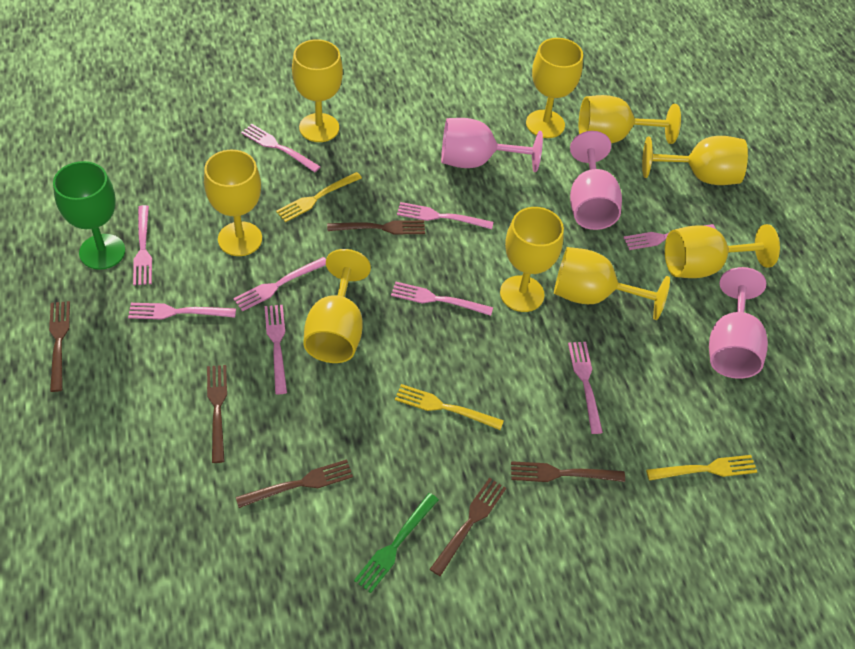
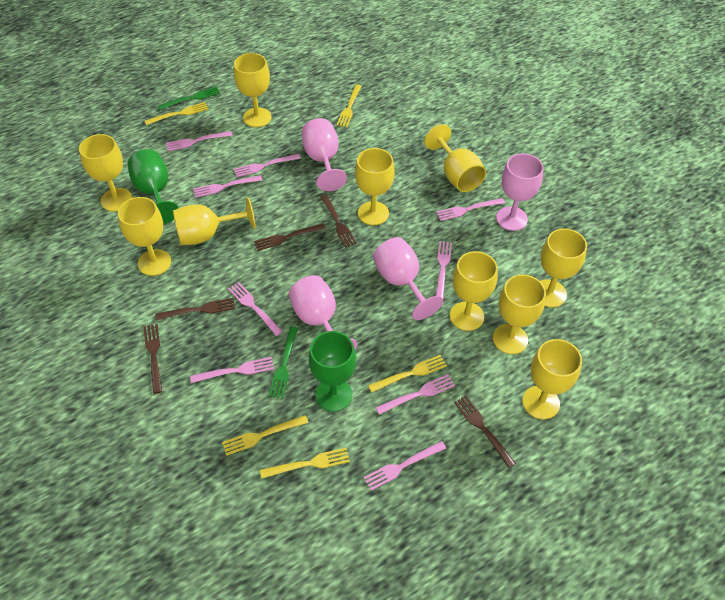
brown fork: [49,301,70,392] [207,365,227,463] [236,459,353,508] [327,220,425,235] [430,478,506,576] [511,461,625,482] = 6 -> [143,324,162,394] [155,298,235,320] [254,223,326,251] [320,195,357,248] [454,396,516,468] = 5
green fork: [354,493,439,593] = 1 -> [158,86,220,110] [269,327,298,399] = 2
green goblet: [53,161,125,270] = 1 -> [128,149,179,224] [309,331,356,412] = 2
pink goblet: [441,118,543,172] [570,131,622,230] [709,267,768,379] = 3 -> [288,275,358,349] [302,118,347,191] [373,237,443,320] [496,153,543,231] = 4
yellow fork: [276,172,362,222] [395,384,504,430] [646,455,757,481] = 3 -> [144,102,209,125] [222,415,308,456] [260,448,350,479] [336,84,361,127] [368,355,447,392] = 5
yellow goblet: [204,150,262,256] [292,39,343,142] [303,249,371,363] [500,207,564,312] [526,38,583,138] [554,247,670,320] [579,95,681,144] [642,136,748,185] [665,224,780,278] = 9 -> [79,134,132,212] [118,197,171,276] [173,197,256,245] [234,53,271,127] [355,148,395,225] [424,124,486,192] [450,251,498,331] [493,275,546,354] [522,339,582,419] [540,228,587,307] = 10

